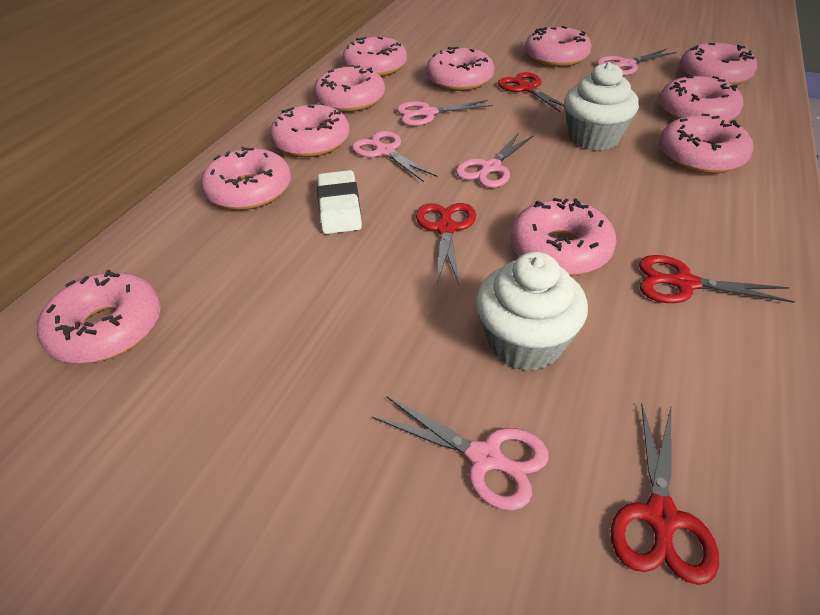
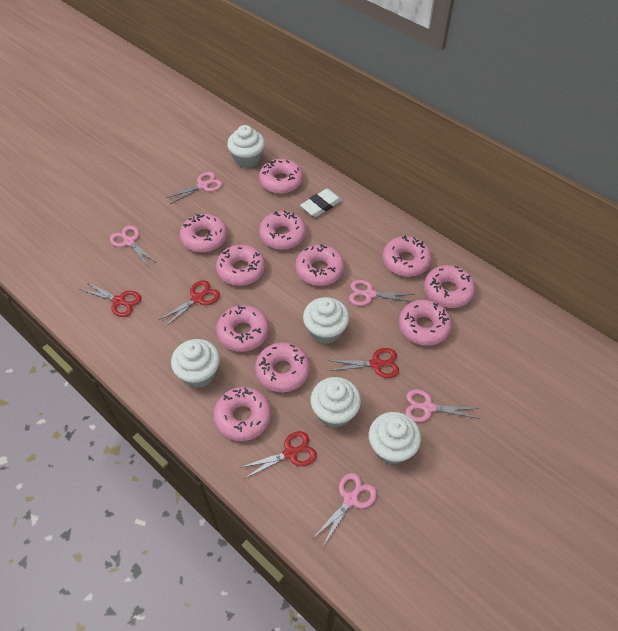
white cupcake: [476,252,588,370] [564,62,639,150] = 2 -> [171,339,220,388] [227,125,265,168] [303,297,349,344] [310,377,361,428] [369,412,421,465] = 5

